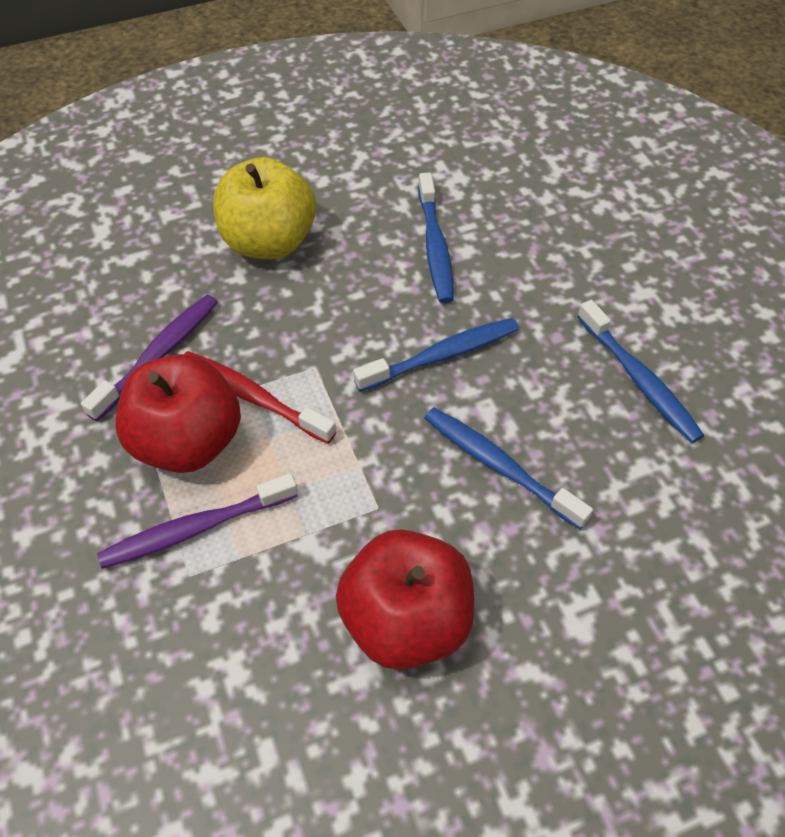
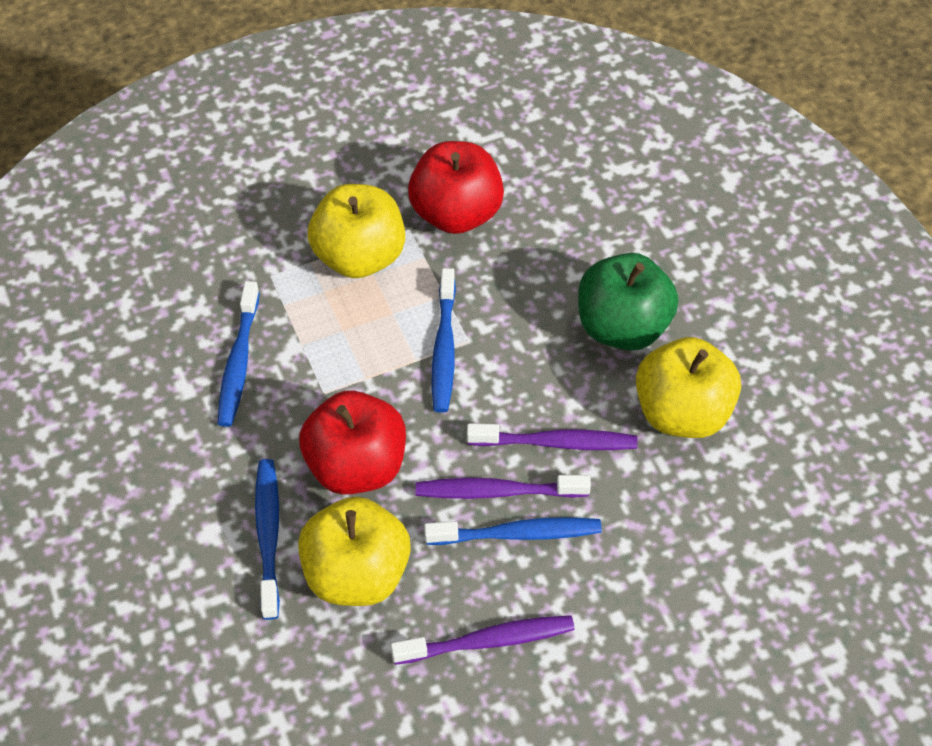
green apple: none = 0 -> [578,253,679,351] = 1
purple toothbrush: [81,295,218,421] [97,473,298,569] = 2 -> [390,615,575,665] [416,475,591,499] [467,423,638,450] = 3
red toothbrush: [184,351,337,444] = 1 -> none = 0
yellow apple: [213,157,316,259] = 1 -> [298,497,411,606] [308,184,405,278] [636,337,741,438] = 3

